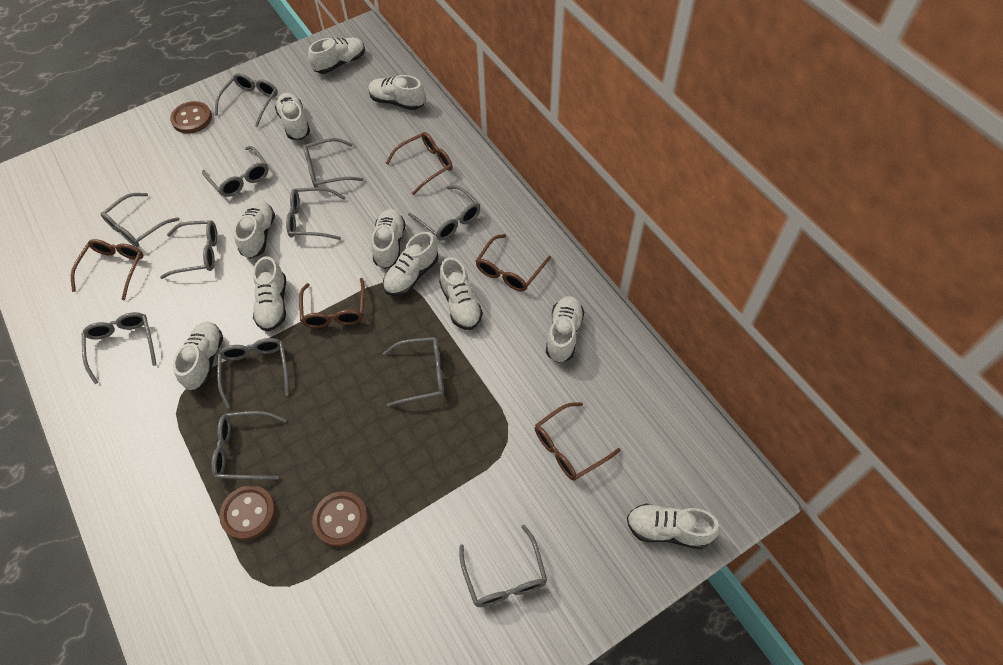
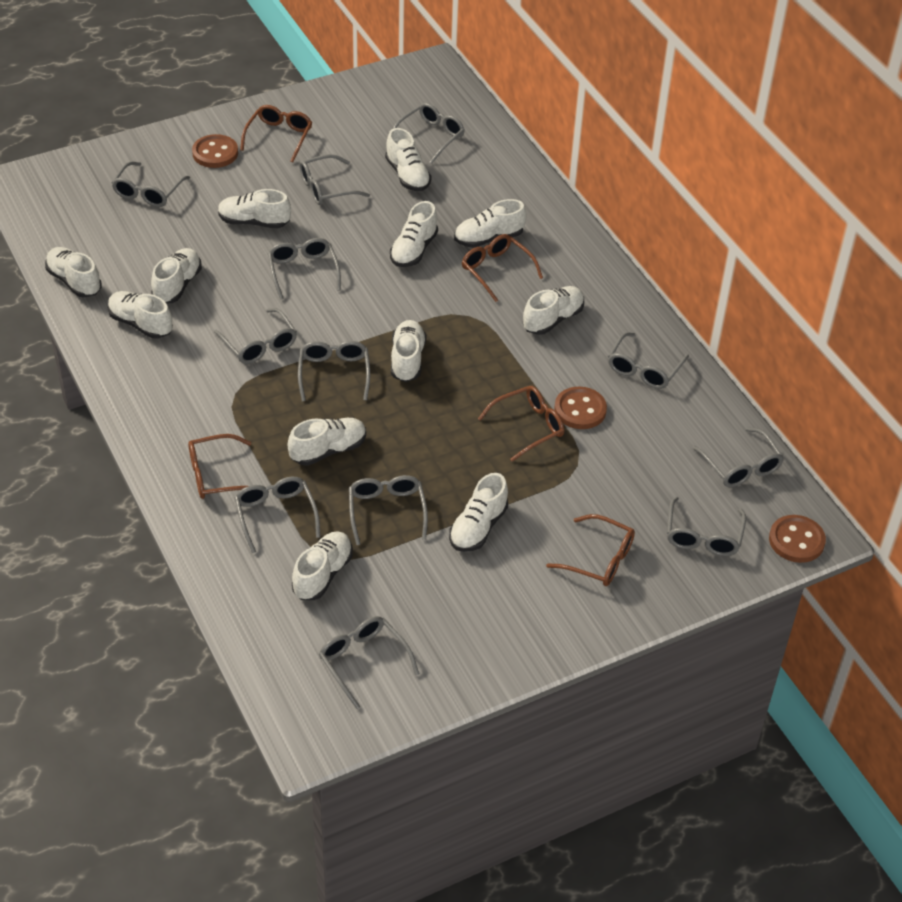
white shoe: [173,321,223,391] [234,200,275,259] [253,256,286,332] [275,93,310,140] [308,37,365,74] [368,75,425,110] [371,209,405,269] [383,232,438,296] [439,257,483,330] [546,296,584,363] [627,504,720,549] = 11 -> [45,247,102,297] [108,291,173,339] [151,248,202,304] [218,189,291,228] [288,418,366,466] [292,531,353,600] [385,128,432,191] [390,201,438,267] [391,320,426,382] [449,473,508,552] [454,199,527,248] [523,286,584,335] = 12

